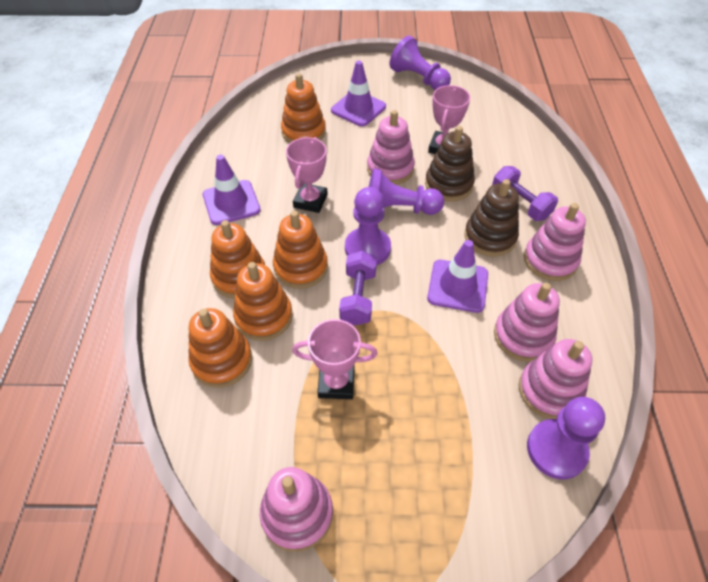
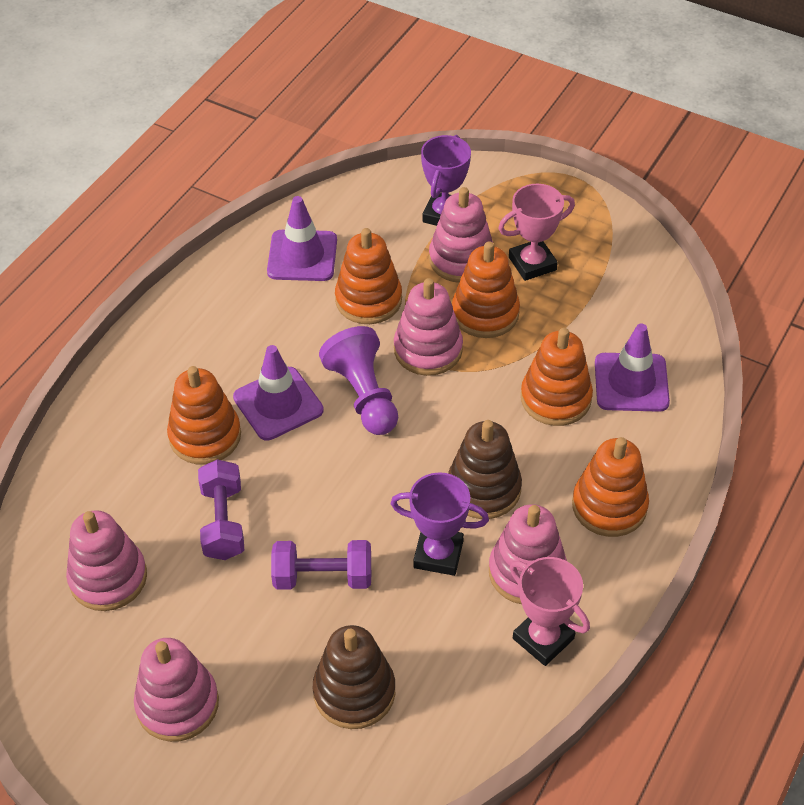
pink trophy: [286,137,328,213] [292,319,378,399] [428,85,470,154] = 3 -> [498,184,575,281] [510,557,590,666] = 2
purple pawn: [345,187,391,265] [369,168,444,215] [390,36,451,90] [527,397,605,479] = 4 -> [319,326,398,435] = 1
purple trophy: none = 0 -> [390,472,489,576] [421,135,471,226] = 2

